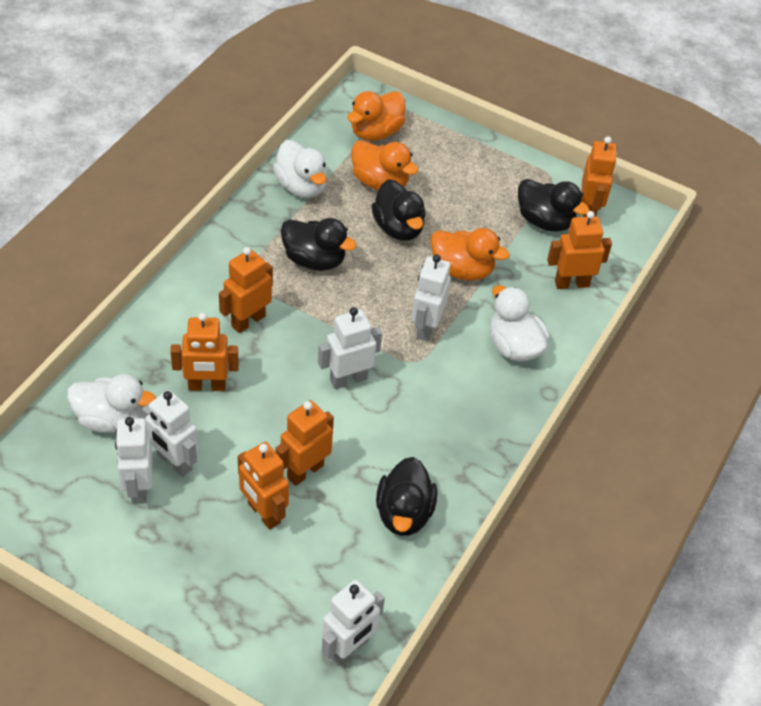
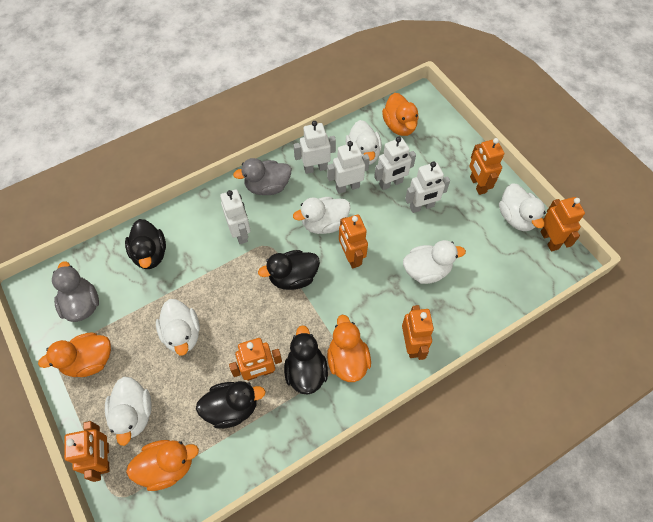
grey duck: none = 0 -> [52,261,99,322] [233,158,291,195] = 2
orange duck: [347,91,406,141] [352,140,418,190] [430,228,510,281] = 3 -> [38,332,111,377] [126,440,199,491] [327,315,371,382] [382,93,419,136] = 4
white duck: [67,374,156,433] [273,140,327,198] [490,285,550,361] = 3 -> [105,377,152,446] [156,299,200,356] [293,197,350,234] [345,120,382,165] [403,240,466,284] [499,183,546,231] = 6

